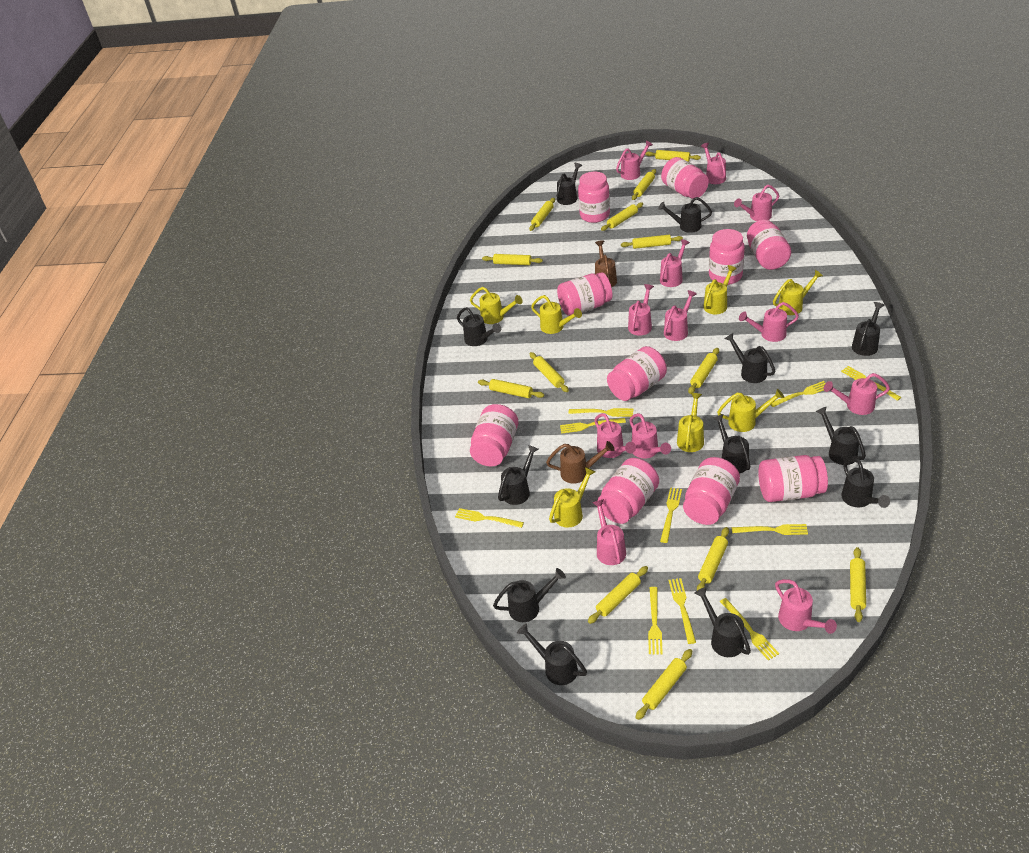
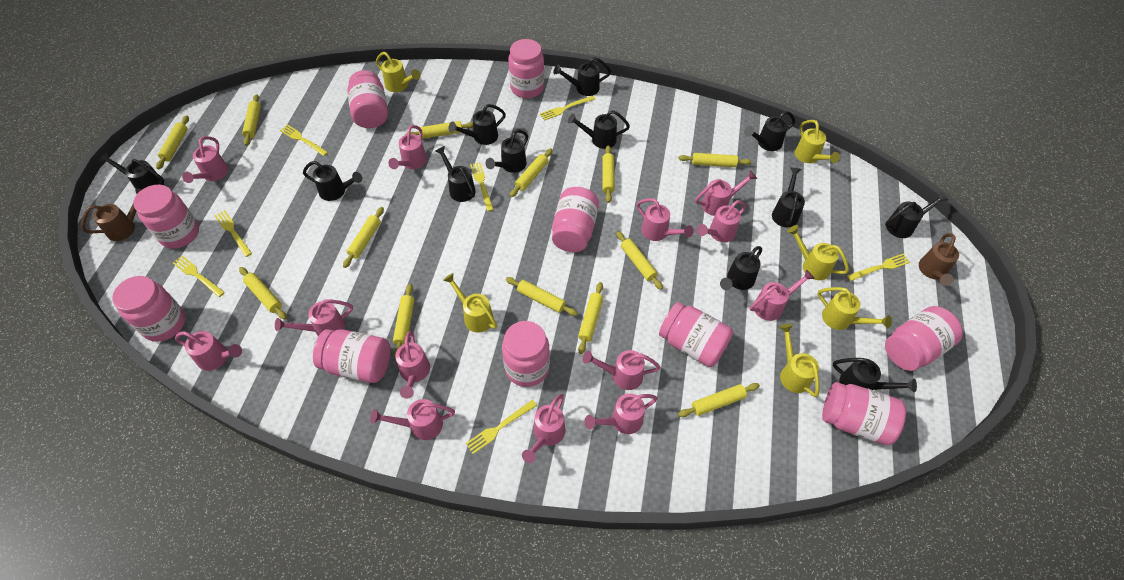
pink watering can: [592,499,626,565] [594,413,636,458] [616,140,653,180] [628,284,654,336] [629,413,671,459] [660,239,690,287] [664,290,697,341] [701,143,726,184] [734,185,779,221] [739,302,799,342] [775,579,837,634] [824,373,890,415] = 12 -> [175,331,242,371] [182,136,229,183] [275,299,353,336] [370,399,455,440] [388,125,427,169] [395,331,430,399] [522,394,565,463] [583,350,661,390] [584,393,658,434] [637,198,694,241] [695,170,757,216] [697,200,746,242] [750,269,815,321] = 13
yellow fork: [455,508,524,528] [560,418,626,434] [569,408,633,417] [648,587,663,654] [660,487,682,543] [669,578,696,644] [720,598,779,661] [732,524,808,535] [771,381,826,407] [841,366,901,401] = 10 -> [173,256,225,297] [214,210,252,257] [280,124,328,156] [465,400,537,454] [470,162,494,211] [540,96,595,121] [847,253,910,281] = 7
yellow watering can: [470,287,523,324] [531,295,582,334] [549,467,595,528] [677,393,704,452] [703,265,737,314] [717,389,784,432] [773,270,823,315] = 7 -> [376,52,421,92] [443,273,497,333] [779,324,819,397] [787,225,849,280] [795,120,840,163] [817,287,892,330] = 6

